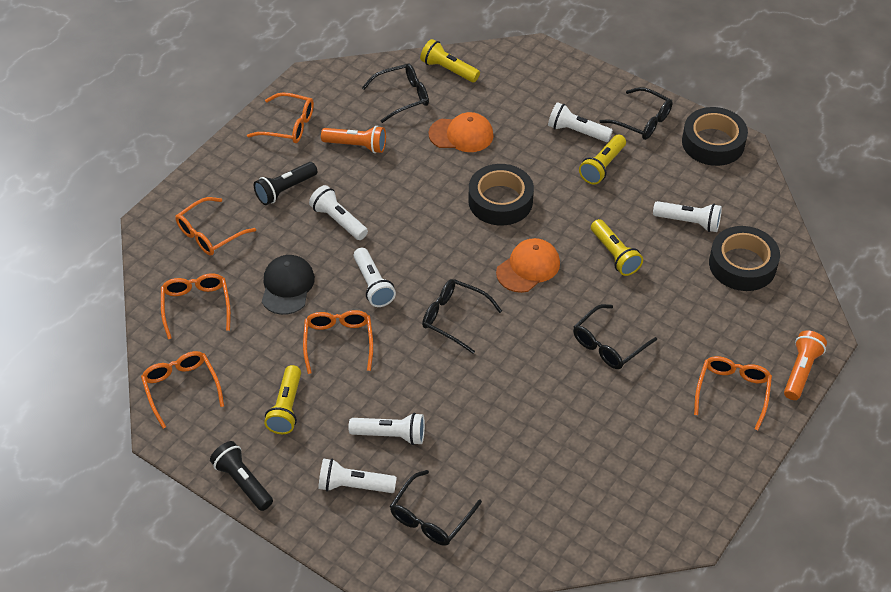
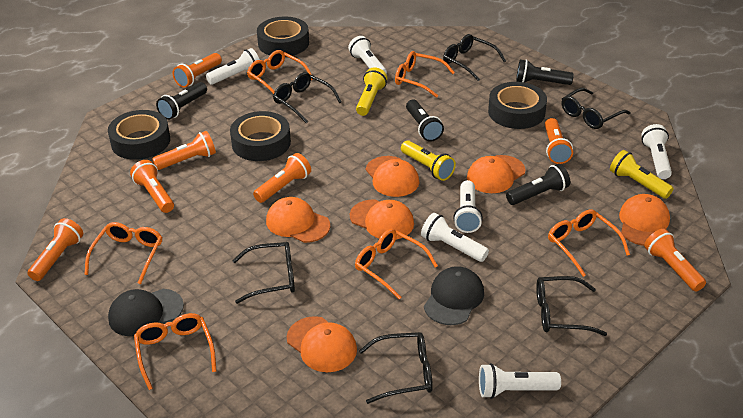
black cap: [262,255,315,315] = 1 -> [108,289,184,336] [424,266,484,325] = 2
black flashlight: [210,441,273,511] [254,162,318,205] = 2 -> [156,82,207,120] [406,99,444,142] [506,164,570,205] [516,60,574,85] = 4
black glasses: [362,63,429,123] [390,470,482,546] [422,279,502,354] [573,304,657,369] [599,87,673,140] = 5 -> [232,242,295,304] [273,72,342,123] [359,332,433,404] [443,34,506,81] [536,276,607,336] [561,88,630,129] = 6
black tape: [468,164,534,226] [682,107,748,166] [709,226,780,291] = 3 -> [108,110,170,160] [230,111,291,161] [257,17,309,57] [488,82,547,129] = 4
orange cap: [428,112,494,152] [496,238,560,293] = 2 -> [266,197,330,243] [287,316,357,372] [350,200,414,239] [366,156,419,197] [467,155,526,193] [619,194,670,246] = 6
orange flashlight: [321,126,386,153] [784,331,827,400] = 2 -> [28,218,83,281] [130,160,174,213] [152,131,216,170] [173,53,222,88] [253,153,311,203] [545,118,573,164] [644,229,706,291] = 7
yellow flashlight: [264,365,301,434] [420,39,480,82] [579,135,626,184] [591,219,643,276] = 4 -> [356,68,387,116] [401,141,456,181] [610,150,673,199] = 3

